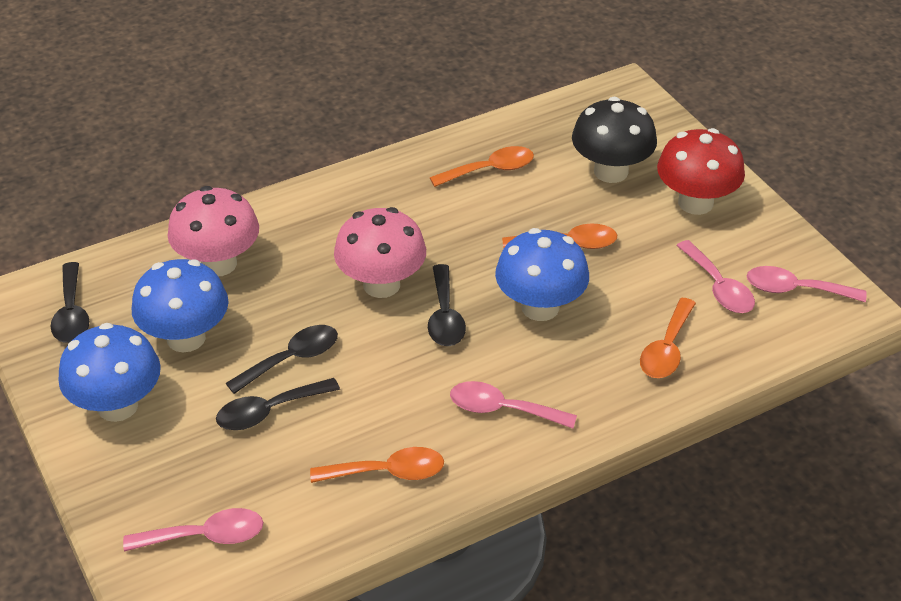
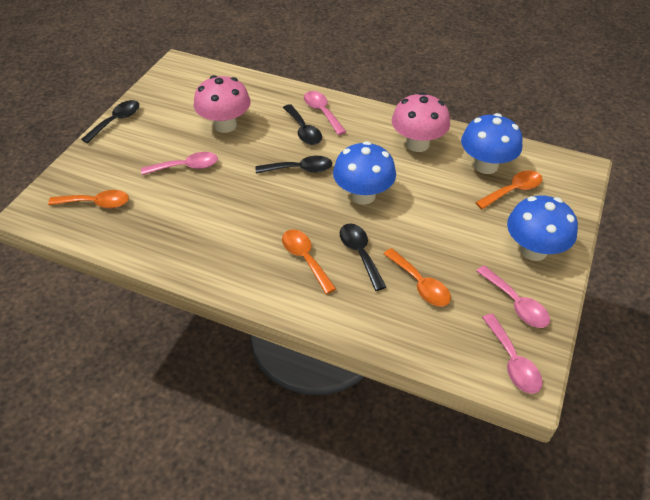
black mushroom: [572,97,657,183] = 1 -> none = 0
red mushroom: [657,128,745,215] = 1 -> none = 0

